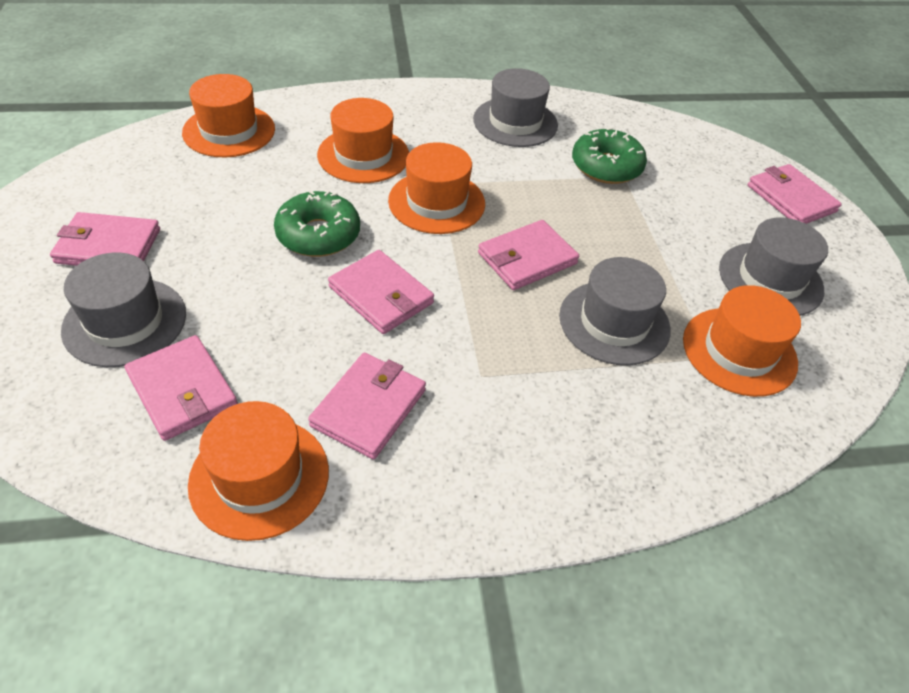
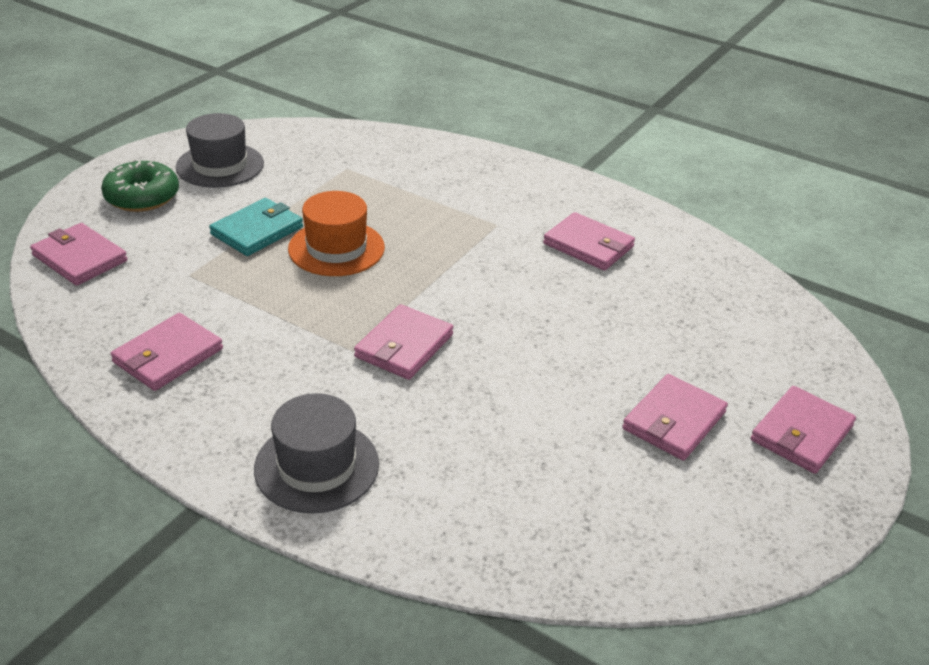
green donut: [274,190,360,257] [572,127,647,184] = 2 -> [101,159,179,212] = 1
grey hat: [61,252,186,367] [473,68,558,147] [559,257,671,365] [719,218,828,316] = 4 -> [176,113,264,188] [254,393,379,513] = 2
orange hat: [182,74,275,158] [188,401,329,541] [317,98,409,183] [388,142,485,234] [683,285,801,397] = 5 -> [288,191,385,276] = 1
turquoise wallet: none = 0 -> [209,198,303,256] = 1

